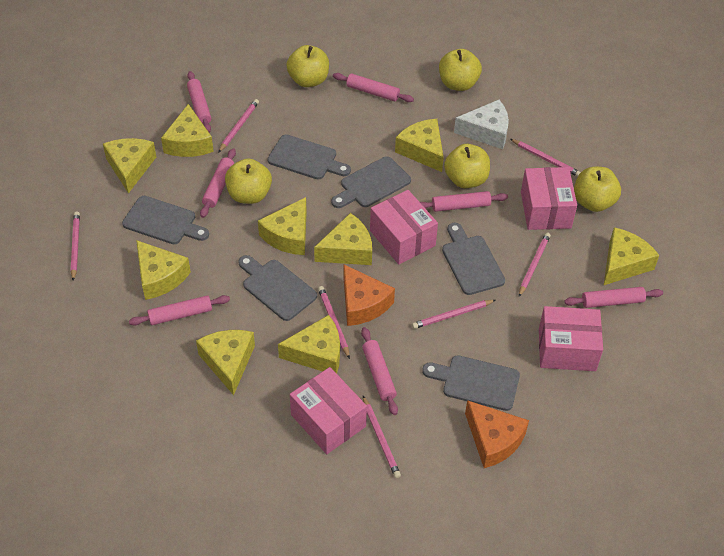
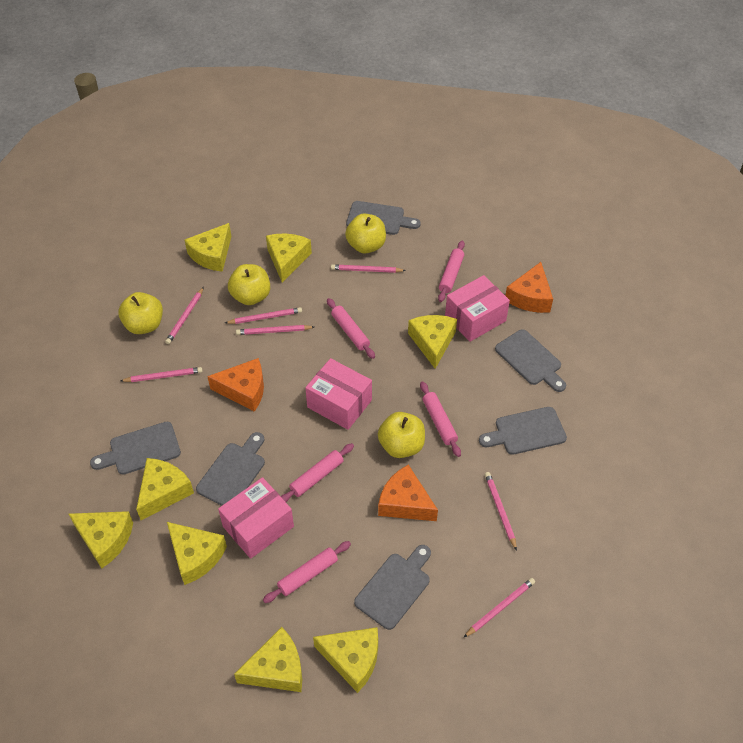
orange cheese: [344,265,395,326] [465,400,529,468] = 2 -> [207,358,264,412] [378,465,438,521] [505,262,553,313] = 3
pink box: [290,367,367,454] [370,190,438,264] [521,167,577,230] [539,306,603,371] = 4 -> [218,477,294,559] [305,358,372,430] [445,275,510,342] = 3
pink rolling pin: [129,295,230,326] [187,71,211,133] [200,148,236,218] [333,73,414,102] [361,327,398,415] [420,191,508,212] [564,287,663,308] = 7 -> [263,541,351,603] [280,443,354,502] [327,298,375,359] [420,381,461,457] [438,241,465,302] = 5
white cheese: [454,100,509,149] = 1 -> none = 0
yellow apple: [225,158,272,204] [286,45,329,87] [439,49,482,91] [444,144,490,188] [574,167,621,212] = 5 -> [118,292,163,334] [228,264,270,305] [345,214,386,253] [378,412,425,458] = 4
yellow cheese: [103,138,156,194] [136,240,191,300] [161,104,214,157] [196,330,255,395] [258,197,307,255] [278,315,340,374] [314,213,372,265] [395,119,444,172] [604,227,659,285] = 9 -> [69,511,133,569] [136,458,194,520] [167,522,227,585] [185,223,231,272] [234,627,302,692] [266,233,312,283] [313,627,378,693] [408,315,457,369] = 8

